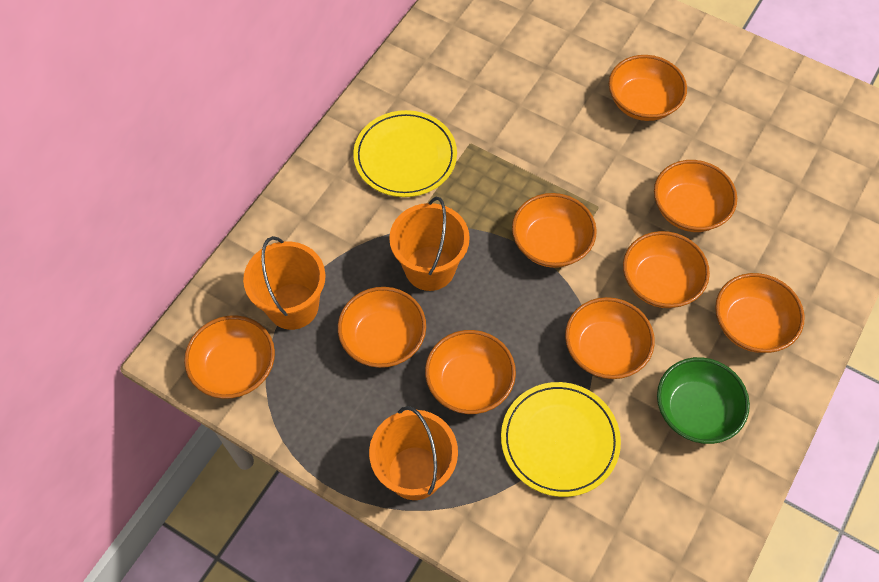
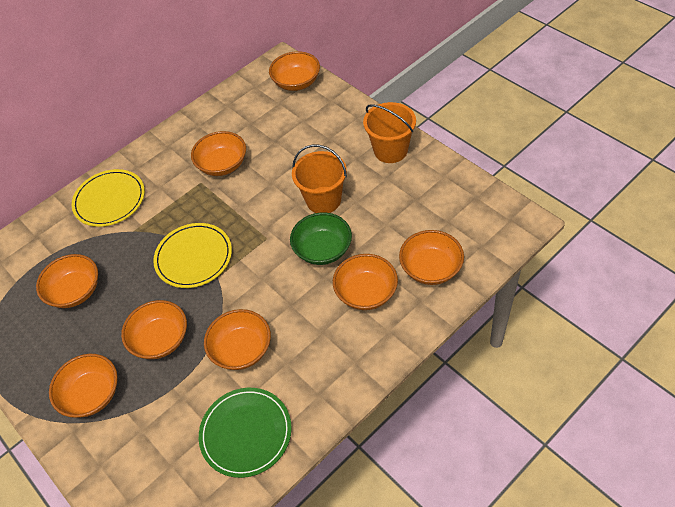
green plate: none = 0 -> [199,388,292,478] = 1
orange bowl: [184,315,275,399] [338,287,426,368] [425,330,516,414] [512,193,597,268] [565,297,655,379] [609,55,687,121] [623,231,710,308] [654,160,737,232] [715,273,805,353] = 9 -> [36,254,98,308] [49,354,118,418] [121,300,187,359] [191,131,246,176] [204,309,271,370] [269,51,320,91] [333,254,398,310] [399,230,464,285] = 8
orange bucket: [243,236,326,330] [369,406,458,500] [389,197,470,291] = 3 -> [292,144,347,213] [363,102,416,163] = 2

